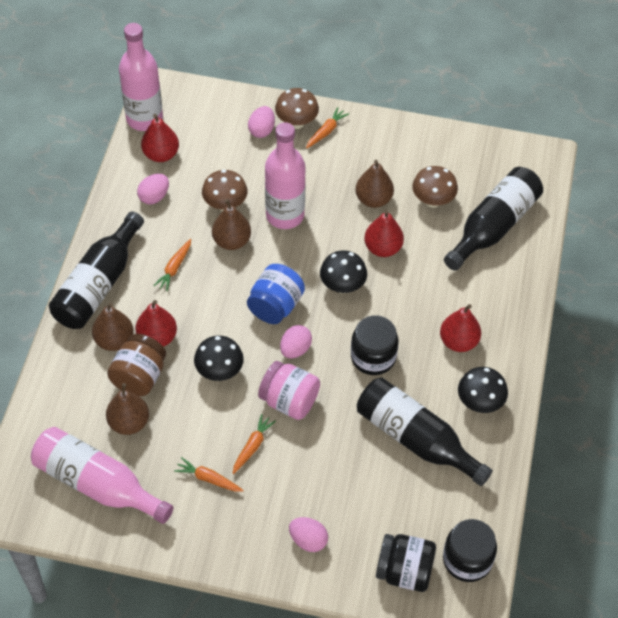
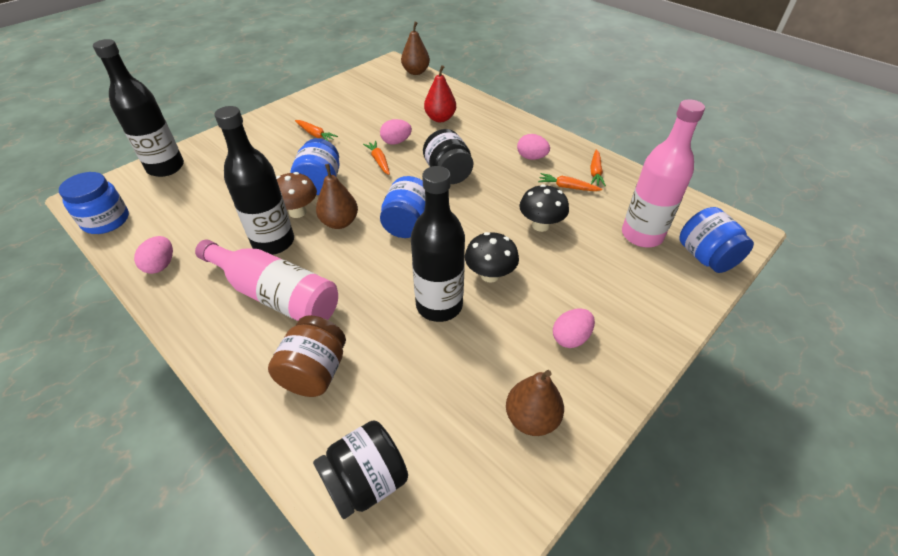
black jar: [351,315,398,375] [376,534,436,592] [443,519,497,582] = 3 -> [313,420,408,519] [423,129,473,184] = 2
black mushroom: [194,336,244,381] [320,250,367,293] [458,367,508,413] = 3 -> [465,232,519,283] [519,184,569,232] = 2
blue jar: [247,264,305,324] = 1 -> [59,172,129,234] [291,138,339,195] [380,176,425,238] [679,207,754,273] = 4
brown mushroom: [202,170,248,211] [275,88,319,129] [412,166,458,208] = 3 -> [276,172,317,218] = 1
brown pear: [92,303,134,351] [106,383,149,435] [212,199,251,250] [356,160,394,208] = 4 -> [316,164,358,229] [401,22,430,75] [506,370,564,436] = 3
pink bottle: [31,427,173,524] [119,23,163,131] [265,122,305,229] = 3 -> [195,239,338,321] [622,99,705,247] = 2
pink jar: [258,361,320,420] = 1 -> none = 0
red pear: [135,300,177,347] [141,114,179,162] [364,210,404,257] [440,304,481,352] = 4 -> [424,65,456,122] = 1

